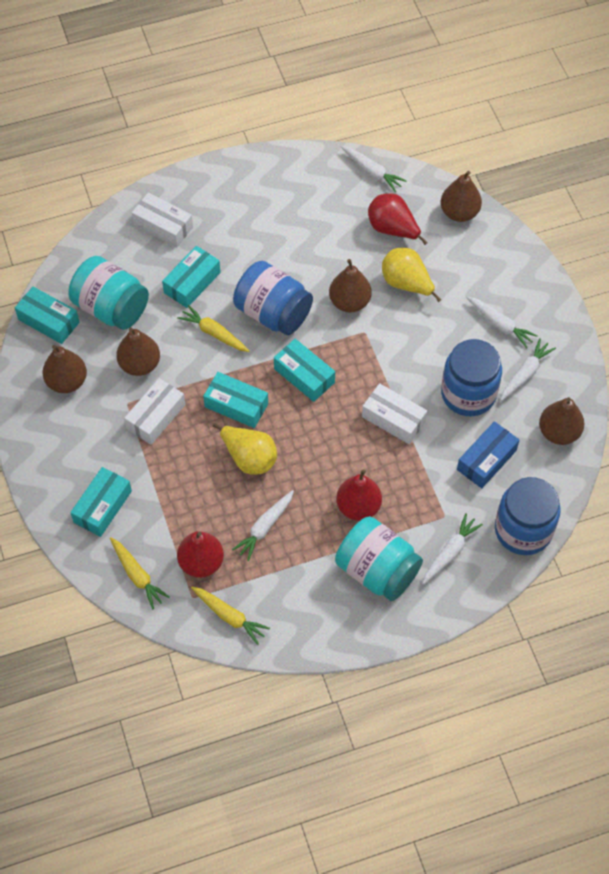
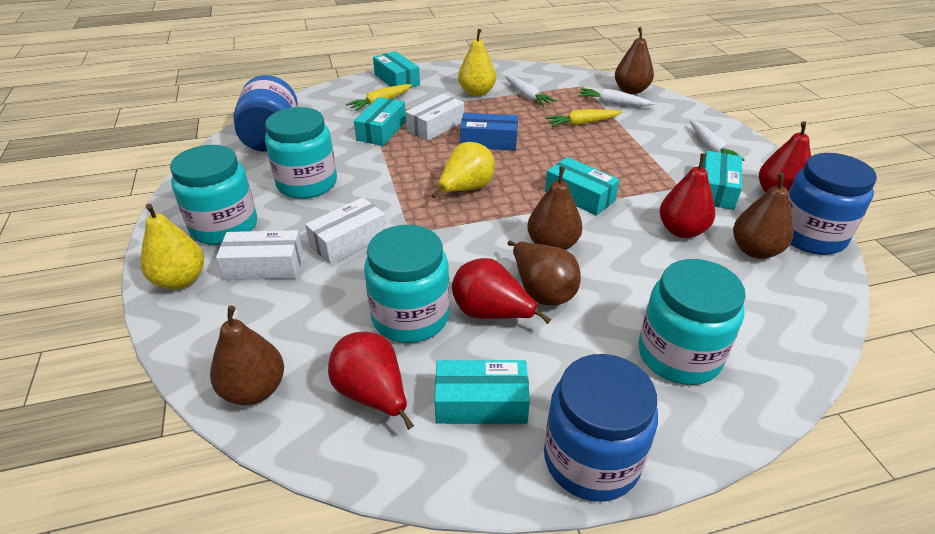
red pear: [177,531,224,578] [336,469,382,521] [368,193,427,245] = 3 -> [328,332,414,430] [452,258,551,324] [660,153,715,238] [759,121,811,193] = 4
turquoise jar: [68,256,149,330] [335,516,423,601] = 2 -> [170,145,257,245] [265,107,337,199] [364,225,450,343] [638,259,746,385] = 4
white carrot: [232,490,294,561] [341,146,406,192] [423,513,483,584] [466,296,538,348] [501,338,556,401] = 5 -> [505,76,557,106] [578,88,655,106] [690,120,745,161] = 3
yellow carrot: [110,537,170,609] [177,305,250,352] [191,587,270,645] = 3 -> [346,84,412,111] [546,109,622,127] = 2
yellow pear: [213,423,277,475] [382,248,441,302] = 2 -> [141,204,204,290] [431,142,495,198] [458,29,496,96] = 3

